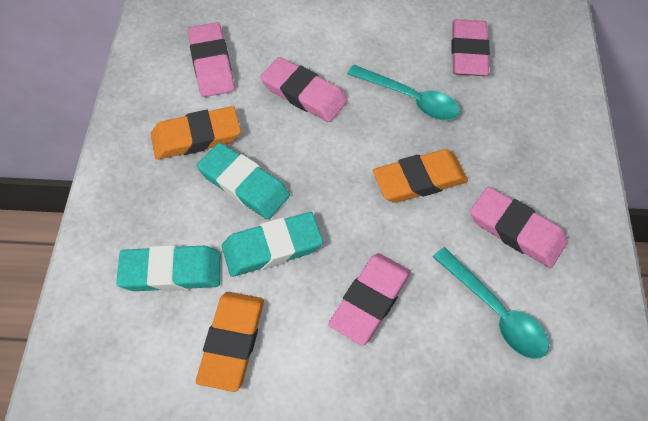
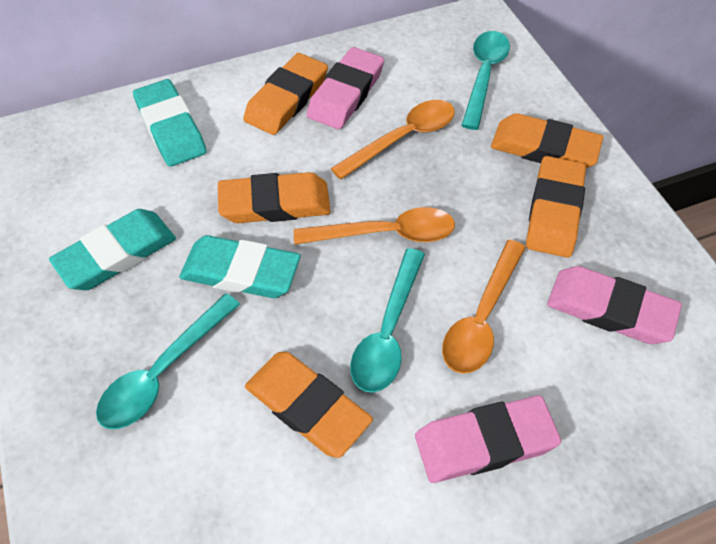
orange eraser: [151,106,241,160] [196,292,264,392] [373,149,468,203] = 3 -> [218,172,331,223] [243,53,328,135] [245,352,373,458] [491,113,603,168] [526,156,586,258] = 5
orange spoon: none = 0 -> [294,207,455,245] [331,100,455,180] [442,240,526,374] = 3
pink eraser: [188,22,235,97] [260,57,347,122] [328,253,411,345] [451,19,490,76] [470,187,568,268] = 5 -> [307,47,384,129] [415,395,561,483] [547,266,682,344] = 3
turquoise spoon: [347,65,460,120] [433,247,549,359] = 2 -> [96,294,240,429] [350,248,425,393] [461,31,510,130] = 3

